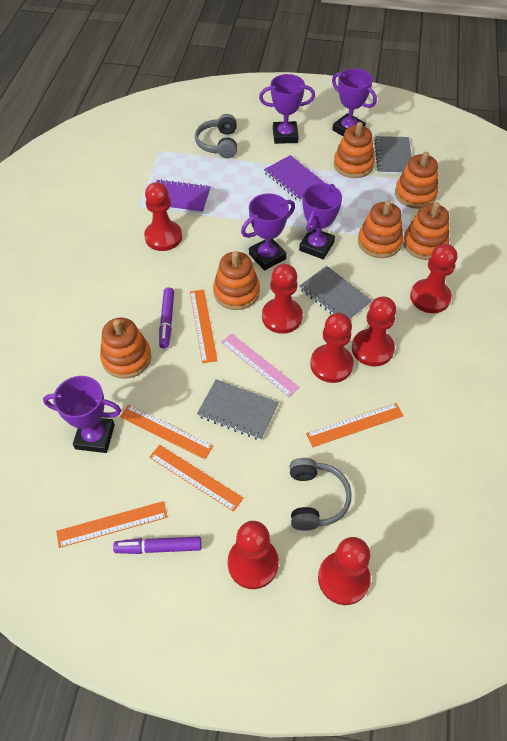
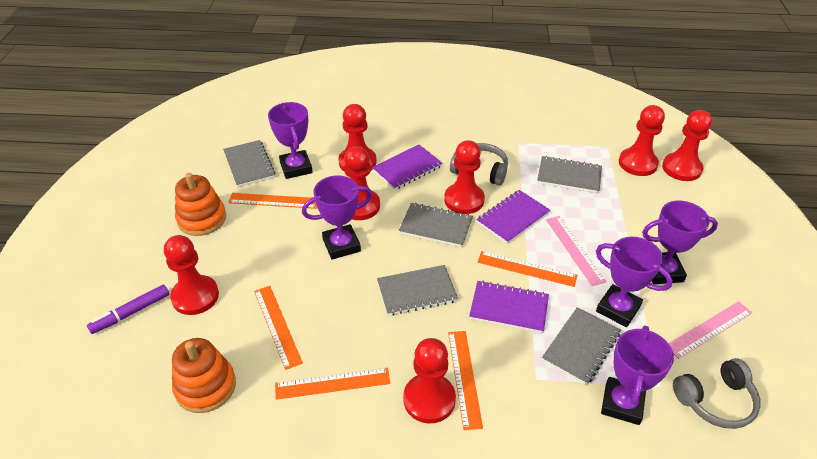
grey notebook: [197,379,279,440] [300,266,372,319] [374,136,412,174] = 3 -> [223,140,276,187] [377,265,458,316] [399,203,473,247] [537,156,602,193] [542,307,621,385] = 5
orange stacking toy: [100,318,151,379] [213,251,260,310] [334,122,375,178] [358,200,403,258] [395,152,438,209] [403,202,449,260] = 6 -> [172,338,236,413] [175,173,226,236] = 2
pink ruler: [221,333,300,397] = 1 -> [546,216,606,286] [669,301,752,359] = 2
purple marker: [113,537,201,554] [159,287,174,348] = 2 -> [87,284,169,334] = 1
purple notebook: [156,179,211,213] [264,155,326,201] = 2 -> [372,145,443,190] [469,281,549,333] [476,190,550,244] = 3

